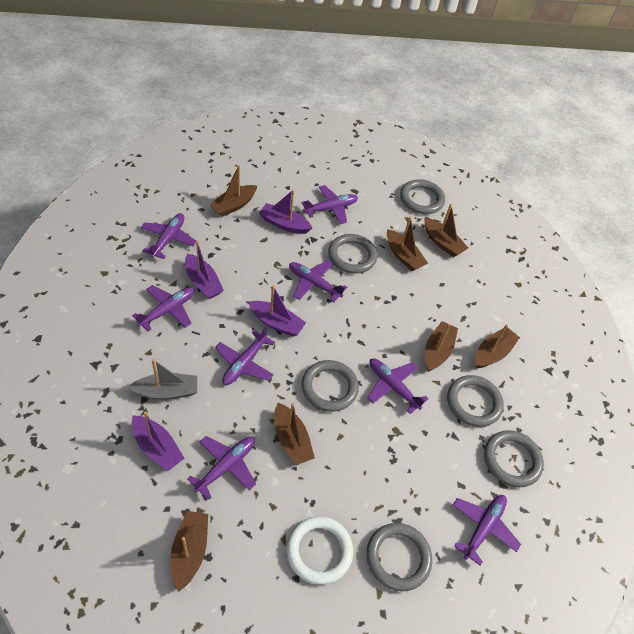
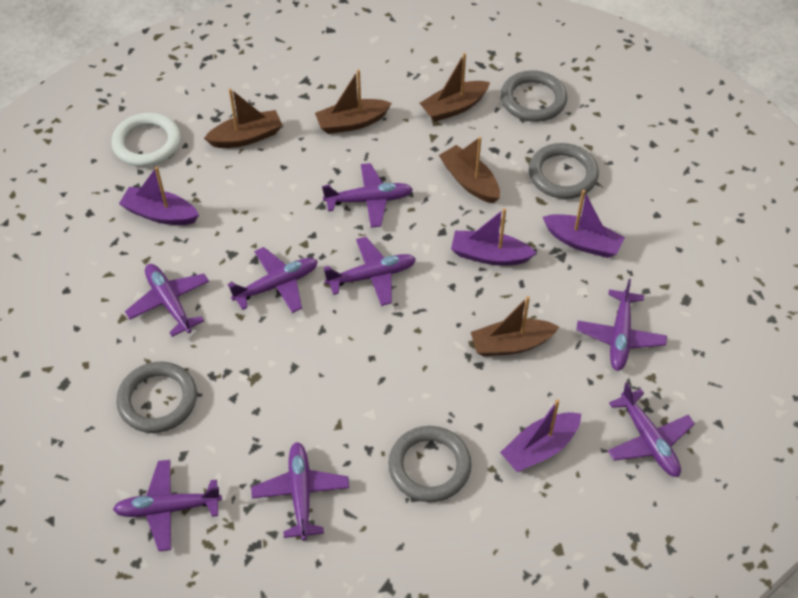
brown boat: [171,511,208,592] [209,165,257,217] [274,403,315,465] [387,216,428,271] [424,204,468,257] [425,321,458,372] [475,324,520,368] = 7 -> [204,88,282,148] [315,69,392,134] [420,53,490,122] [439,137,500,203] [471,296,559,356] = 5
grey boat: [128,359,197,400] = 1 -> none = 0
grey ring: [302,360,359,412] [328,234,378,274] [366,523,432,591] [400,179,445,214] [447,375,504,427] [484,430,544,487] = 6 -> [116,361,197,433] [388,426,472,502] [501,70,567,122] [529,143,599,199] = 4

